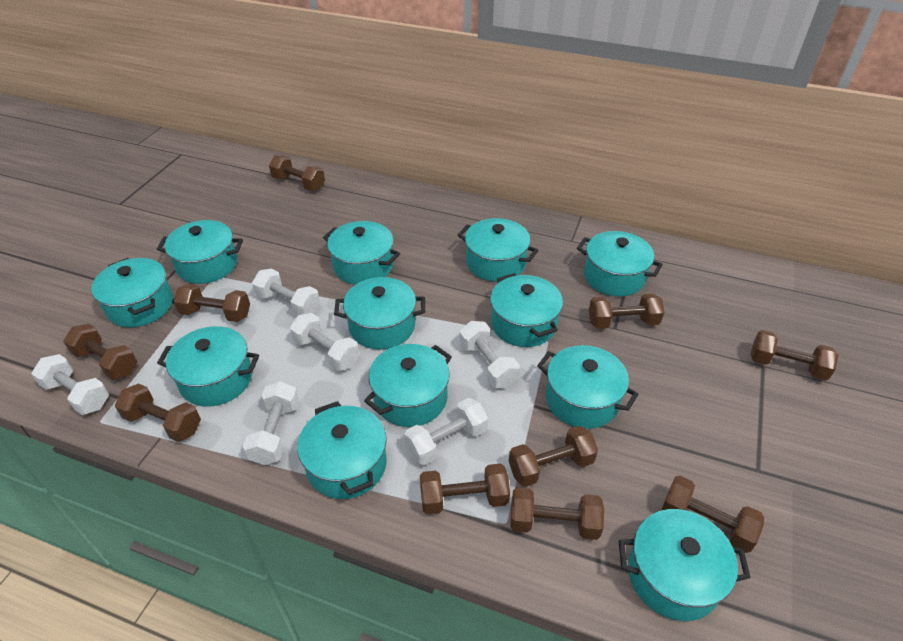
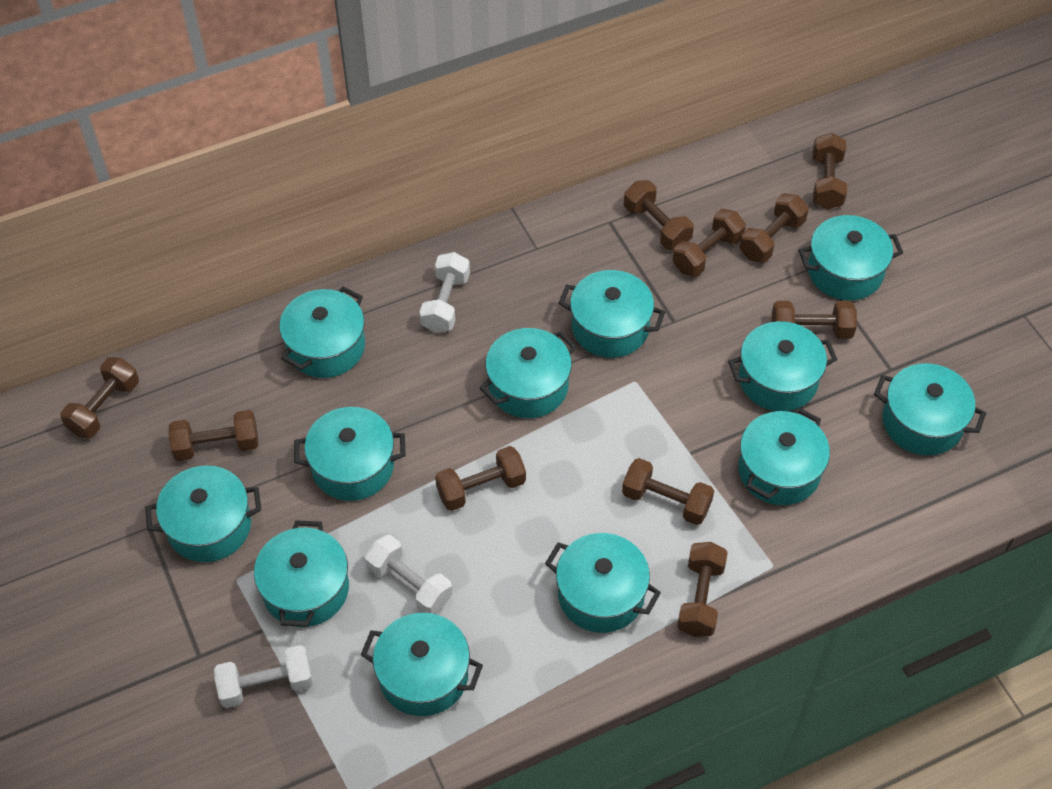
white dumbbell: [31,354,109,415] [243,381,299,465] [252,269,320,316] [290,313,359,371] [404,398,488,465] [459,321,520,388] = 6 -> [214,645,313,708] [365,535,452,614] [420,252,470,333] = 3

